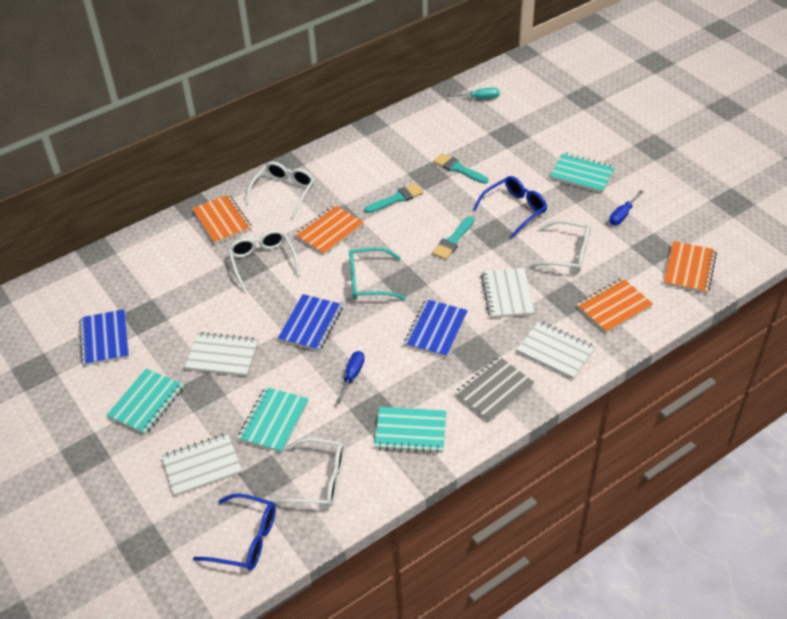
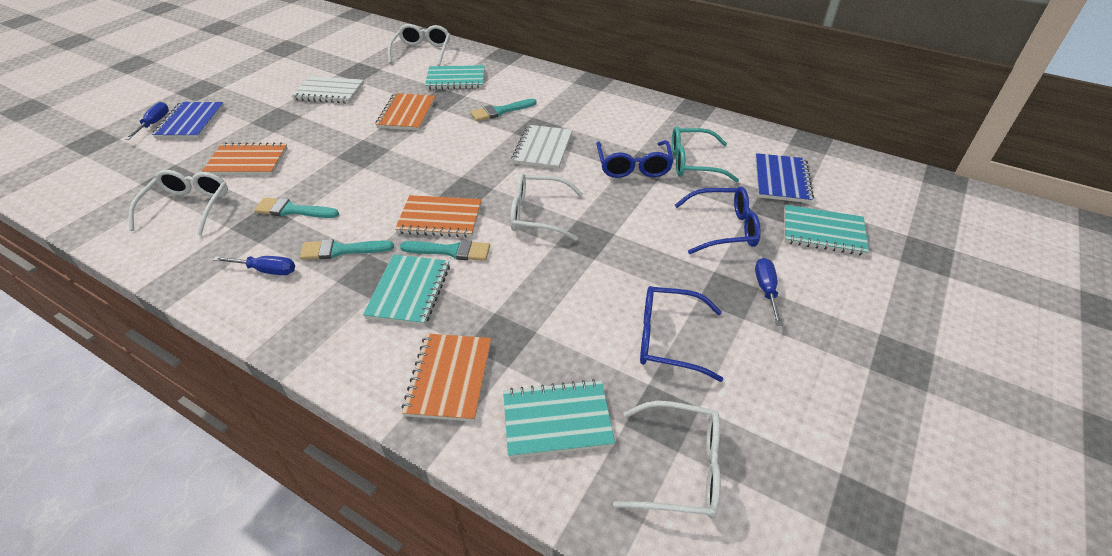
blue glasses: [193,493,276,570] [473,176,547,238] = 2 -> [596,140,674,178] [640,286,723,382] [675,186,761,254] = 3
blue notebook: [79,309,129,366] [278,294,343,351] [404,299,468,358] = 3 -> [152,102,224,138] [755,153,814,203] = 2
blue screwdriver: [336,351,365,404] [609,190,644,225] = 2 -> [125,102,169,140] [213,256,295,275] [755,258,783,326] = 3
grey notebook: [455,357,535,422] = 1 -> none = 0
turquoise brush: [364,183,424,213] [432,216,474,260] [433,153,488,184] = 3 -> [254,198,339,218] [300,239,394,260] [400,240,490,261] [471,99,537,121] = 4
turquoise screwdriver: [448,88,500,99] = 1 -> none = 0
white notebook: [162,433,242,496] [185,332,258,376] [481,268,534,318] [517,321,596,379] = 4 -> [292,76,364,104] [511,125,572,169] = 2

